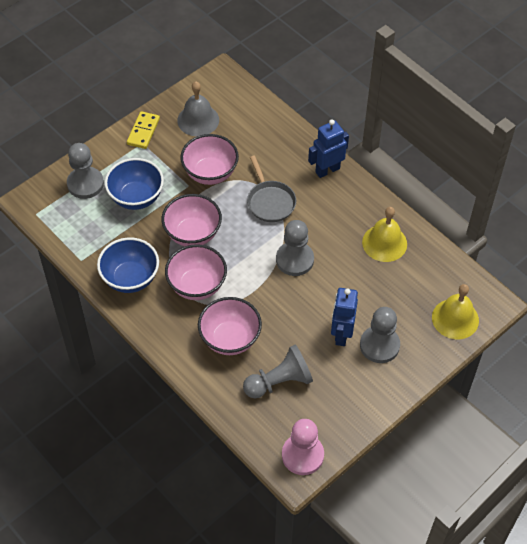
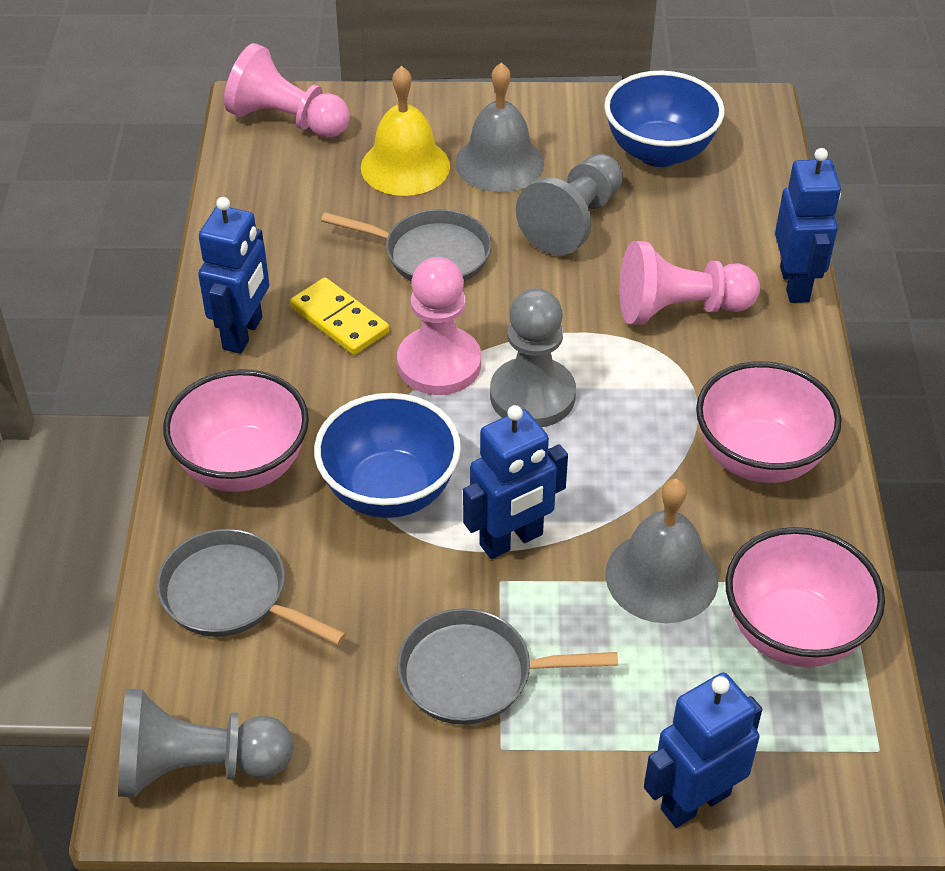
blue robot: [308,119,349,178] [331,288,358,346] = 2 -> [198,197,269,354] [463,405,568,559] [644,673,762,828] [775,148,841,303] = 4
grey bell: [177,82,219,137] = 1 -> [455,63,544,192] [605,479,718,623] = 2
grey pan: [247,155,296,222] = 1 -> [157,529,346,645] [321,209,492,282] [397,608,618,725] = 3
grey pawn: [67,143,104,199] [243,344,313,398] [276,220,314,276] [360,307,400,363] = 4 -> [118,689,294,797] [490,288,576,427] [516,154,623,256] = 3
pink bowl: [162,194,222,246] [165,244,227,300] [180,134,239,185] [198,297,262,355] = 4 -> [163,369,309,492] [696,361,841,483] [725,527,885,667] = 3
pink pawn: [282,419,324,475] = 1 -> [224,43,350,138] [397,257,481,395] [620,241,760,325] = 3
yellow bell: [362,207,407,262] [432,284,479,339] = 2 -> [361,66,450,196] = 1

